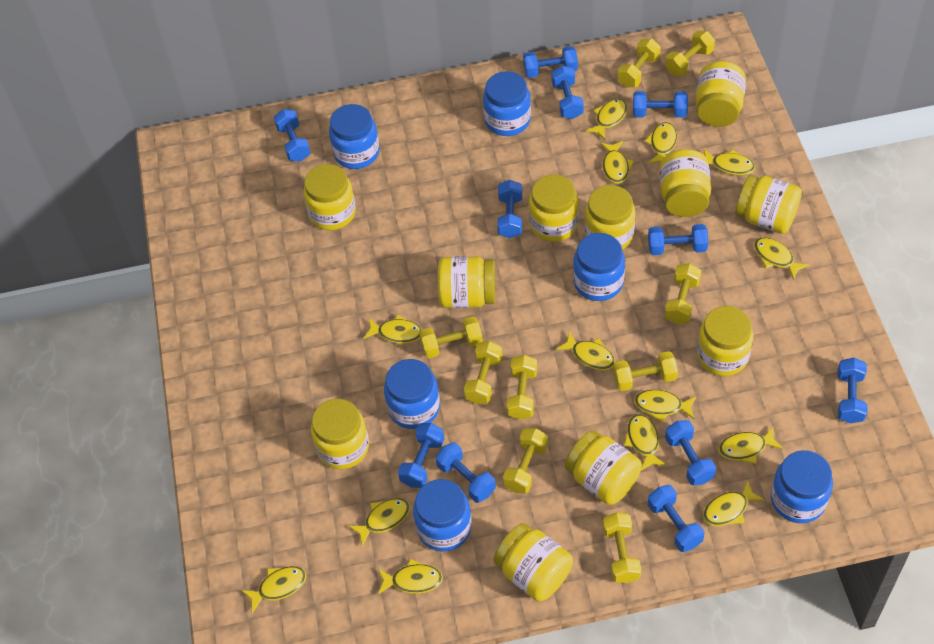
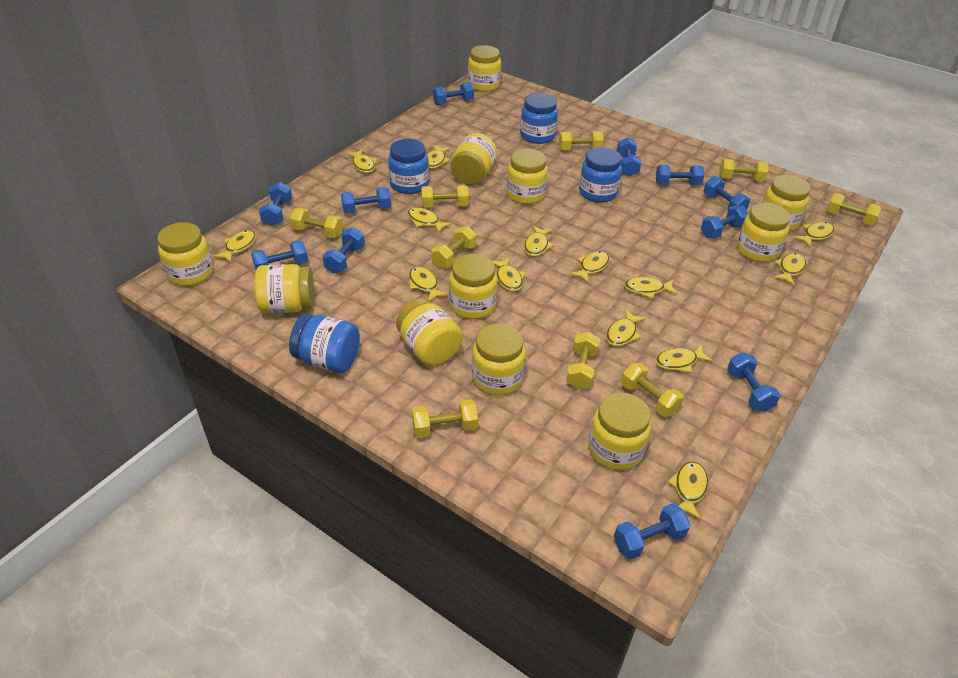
blue jar: [329,104,379,169] [384,359,440,429] [413,479,472,551] [483,71,531,136] [573,233,625,301] [771,450,833,523] = 6 -> [289,314,360,373] [388,139,429,194] [520,93,558,144] [579,147,622,203] = 4

